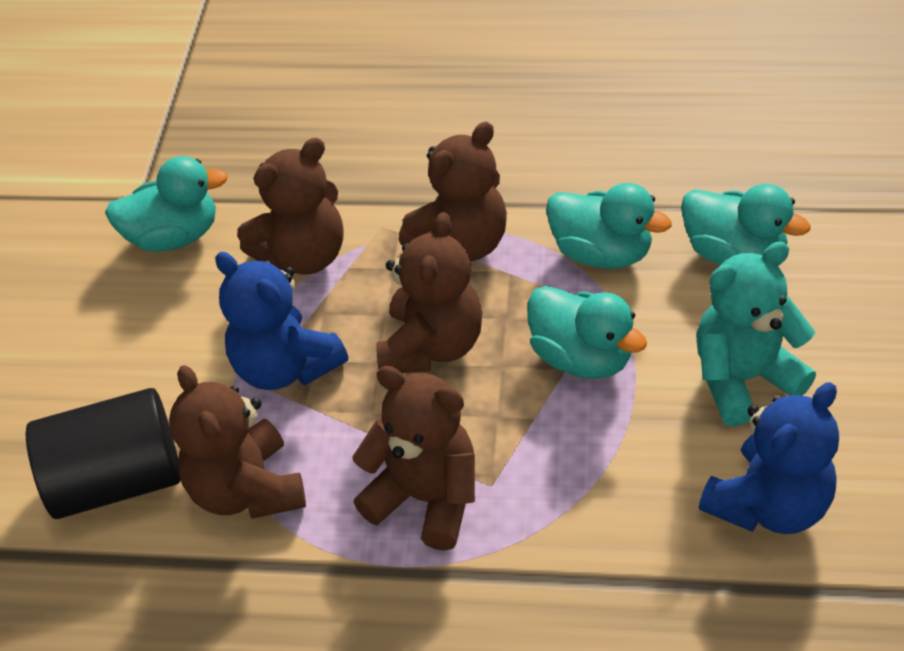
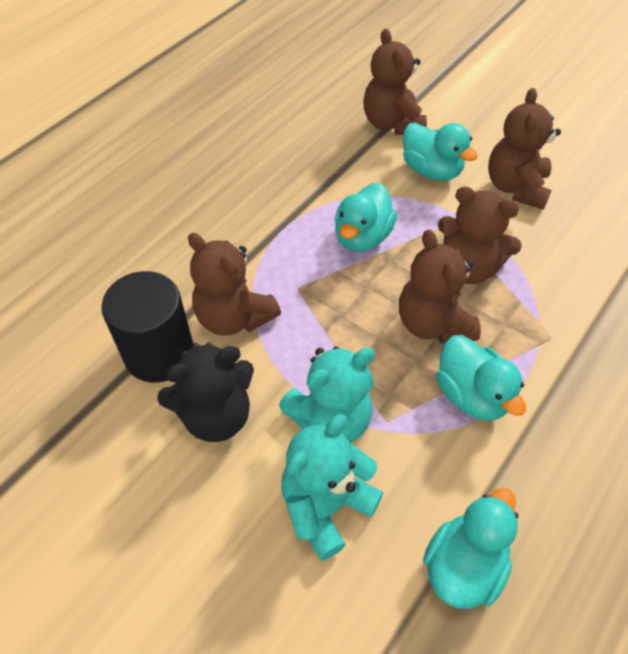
black teddy bear: none = 0 -> [157,343,254,442] = 1
blue teddy bear: [215,252,348,390] [699,382,839,534] = 2 -> none = 0
turquoise teddy bear: [696,241,816,427] = 1 -> [279,346,375,443] [281,414,383,561] = 2

